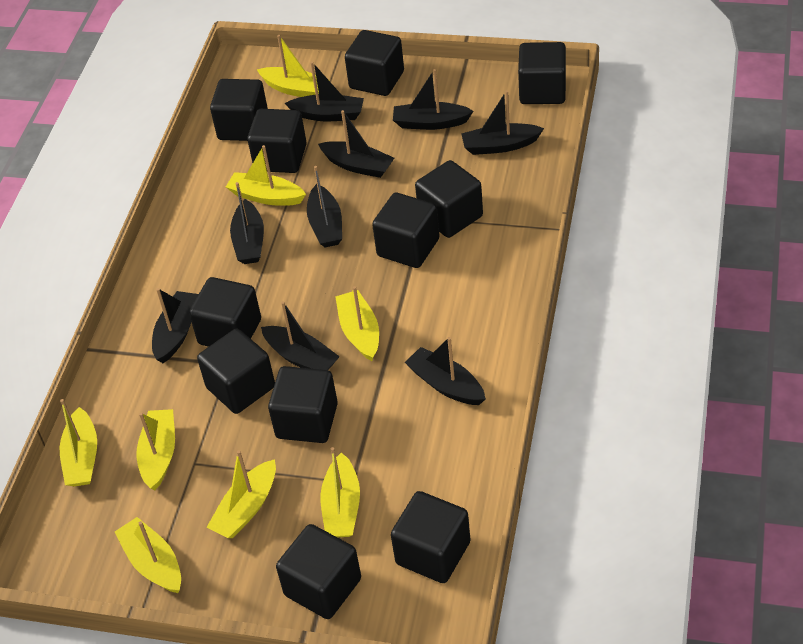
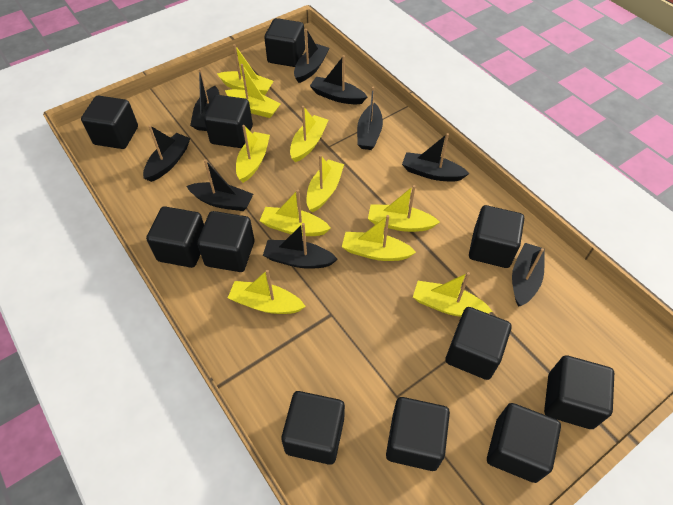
yellow boat: [60,399,97,486] [115,517,181,593] [137,409,175,490] [207,450,276,538] [226,145,306,206] [257,35,319,97] [320,447,360,537] [335,286,379,361] = 8 -> [217,44,273,95] [225,64,280,118] [228,270,306,314] [236,125,270,183] [260,190,331,236] [290,106,328,162] [306,155,344,213] [342,215,416,261] [368,185,440,232] [413,272,493,317] = 10

